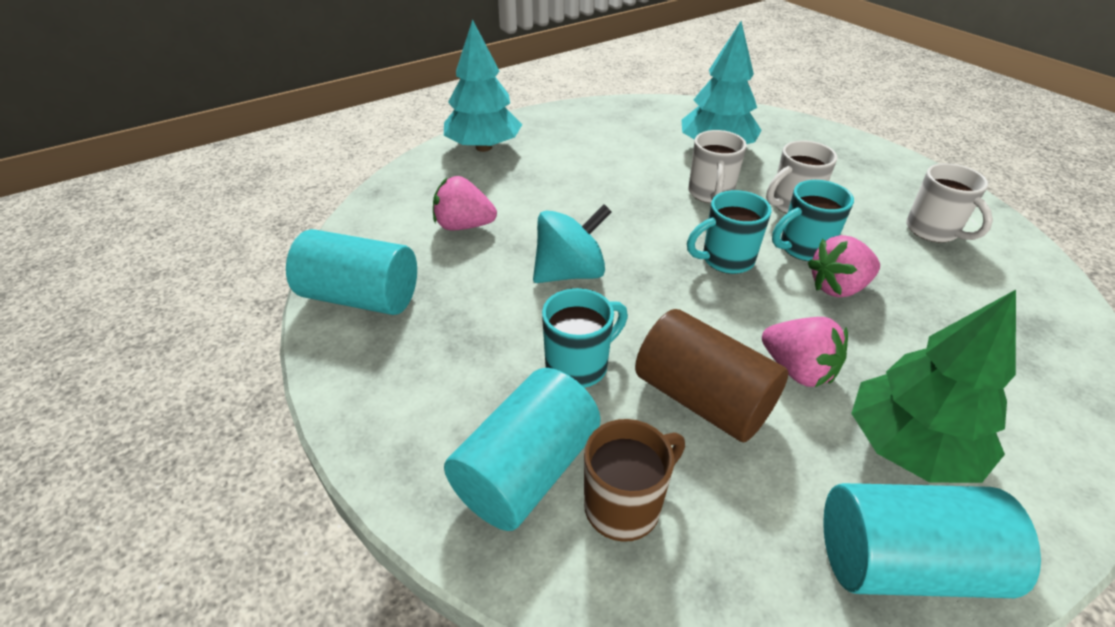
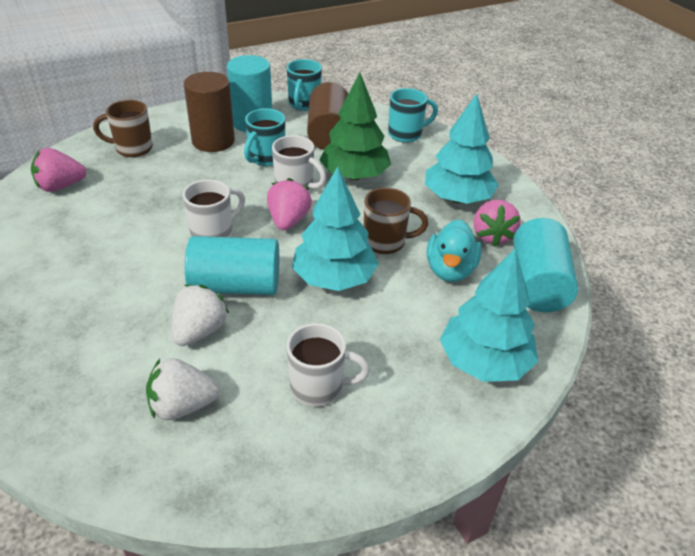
brown cylinder: [635,309,788,442] = 1 -> [184,72,235,152] [307,82,348,150] = 2
brown mug: [584,419,685,542] = 1 -> [93,100,153,157] [364,188,428,254] = 2
turquoise duck: none = 0 -> [427,220,482,282] = 1
turquoise spinning top: [533,204,612,283] = 1 -> none = 0
turquoise tree: [444,19,522,152] [681,21,762,144] = 2 -> [292,167,379,291] [425,94,499,204] [440,249,538,382] = 3
white strawberry: none = 0 -> [146,358,220,420] [172,285,229,346] = 2

